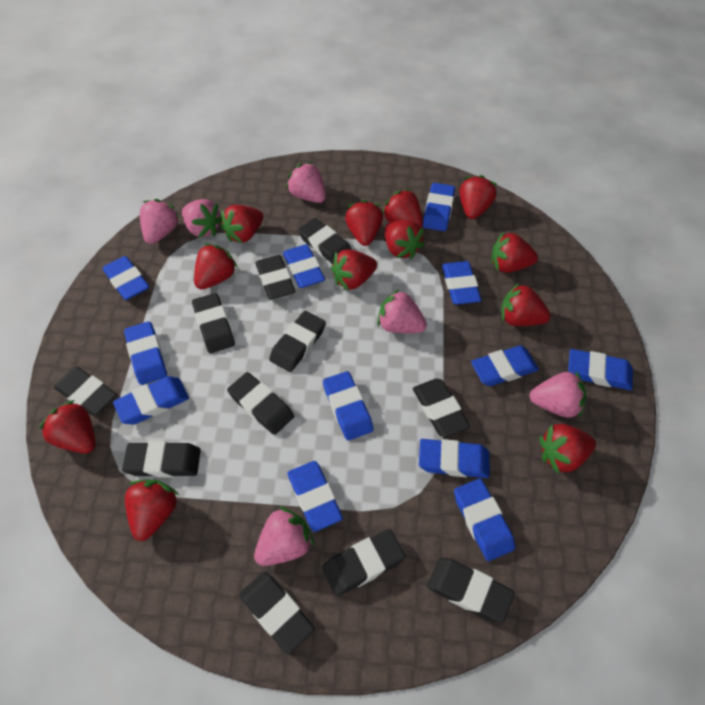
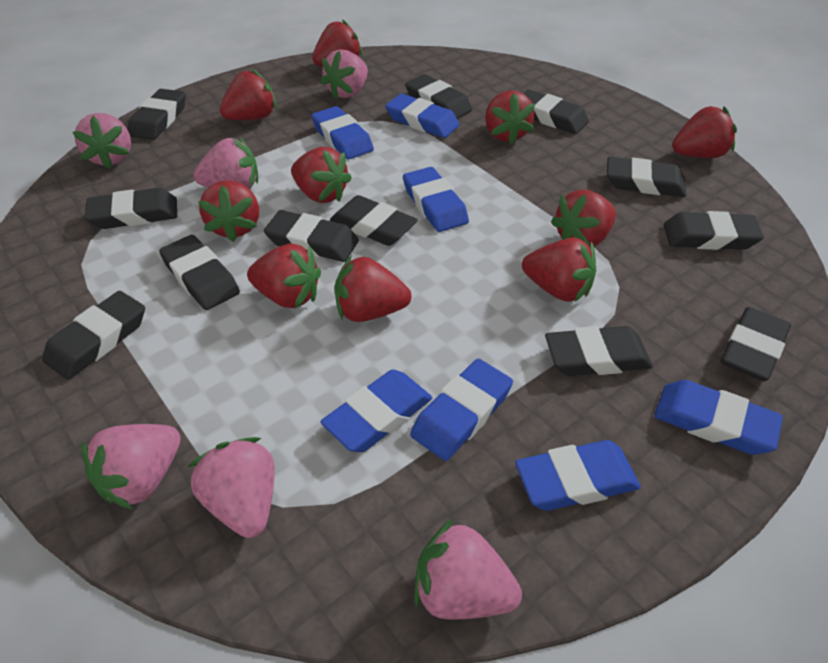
black eraser: [54,367,117,416] [122,441,201,477] [192,293,235,353] [227,372,294,435] [239,572,315,654] [255,255,295,299] [269,311,326,372] [298,218,352,264] [322,529,405,597] [413,378,470,437] [427,558,515,623] = 11 -> [42,291,145,379] [85,188,177,229] [128,89,186,140] [159,235,240,310] [264,210,359,262] [330,195,418,246] [405,74,472,118] [523,90,589,134] [545,326,653,376] [607,157,686,197] [664,211,764,250] [721,307,791,381] = 12
blue eraser: [103,256,149,300] [113,376,189,424] [124,321,167,385] [283,244,325,288] [287,461,343,532] [323,371,373,441] [419,439,490,478] [423,183,455,231] [442,261,481,305] [454,479,515,561] [471,345,539,386] [568,349,633,390] = 12 -> [311,106,374,160] [321,370,432,452] [385,94,460,138] [403,167,469,232] [410,359,513,461] [515,440,641,511] [654,380,783,455] = 7
red strawberry: [39,400,96,453] [125,480,179,541] [194,243,238,290] [221,205,263,243] [331,249,377,290] [345,200,383,246] [382,189,423,228] [385,220,425,259] [460,175,497,219] [491,232,538,273] [501,282,551,326] [540,424,596,475] = 12 -> [198,180,259,242] [220,69,276,120] [247,244,321,309] [291,147,352,203] [312,19,362,67] [334,256,412,322] [485,91,535,144] [522,237,596,302] [551,190,616,247] [672,106,737,158] = 10

